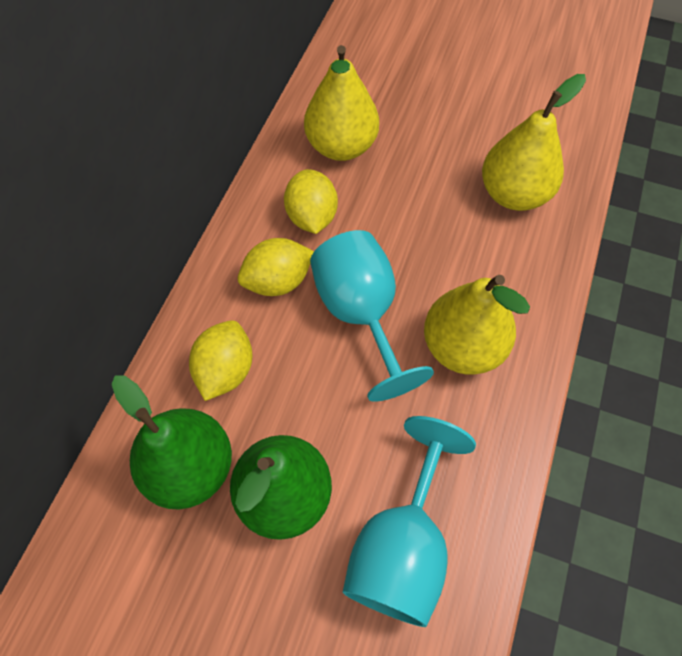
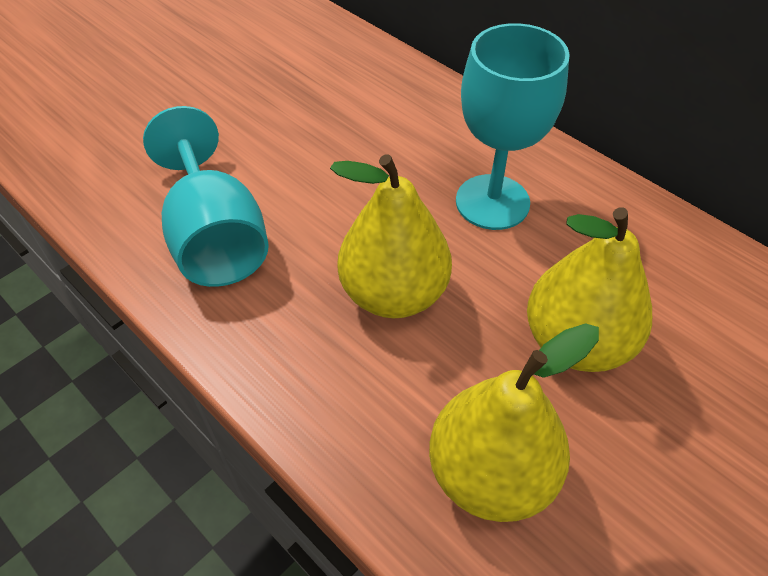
green pear: [112,375,232,510] [230,435,332,540] = 2 -> none = 0
yellow lemon: [189,320,252,401] [238,238,314,296] [284,169,338,234] = 3 -> none = 0

